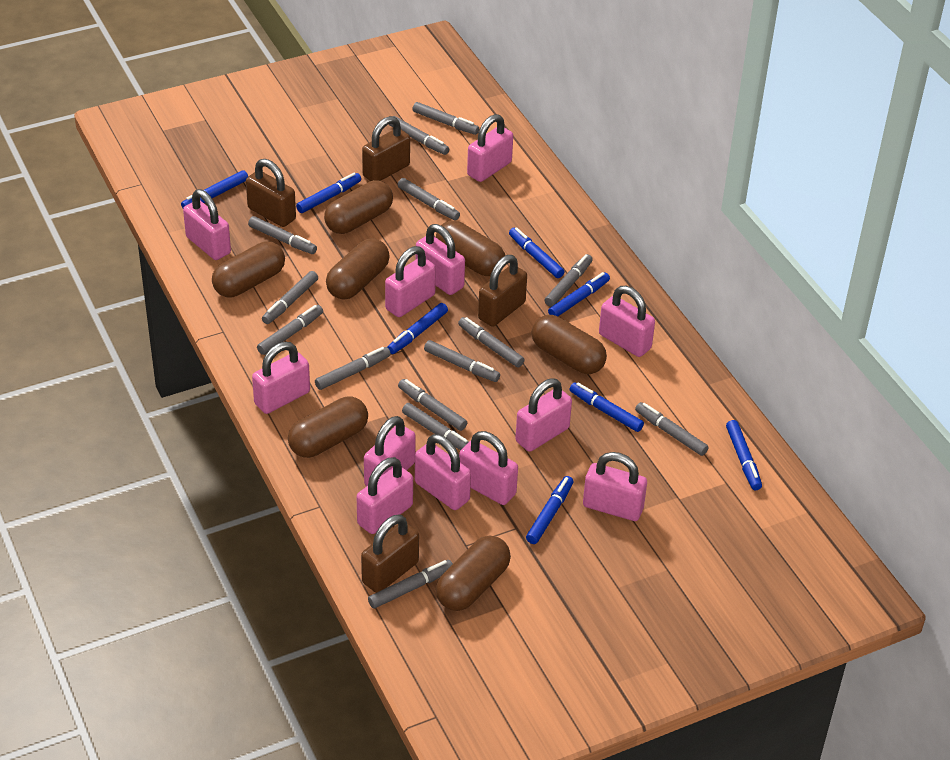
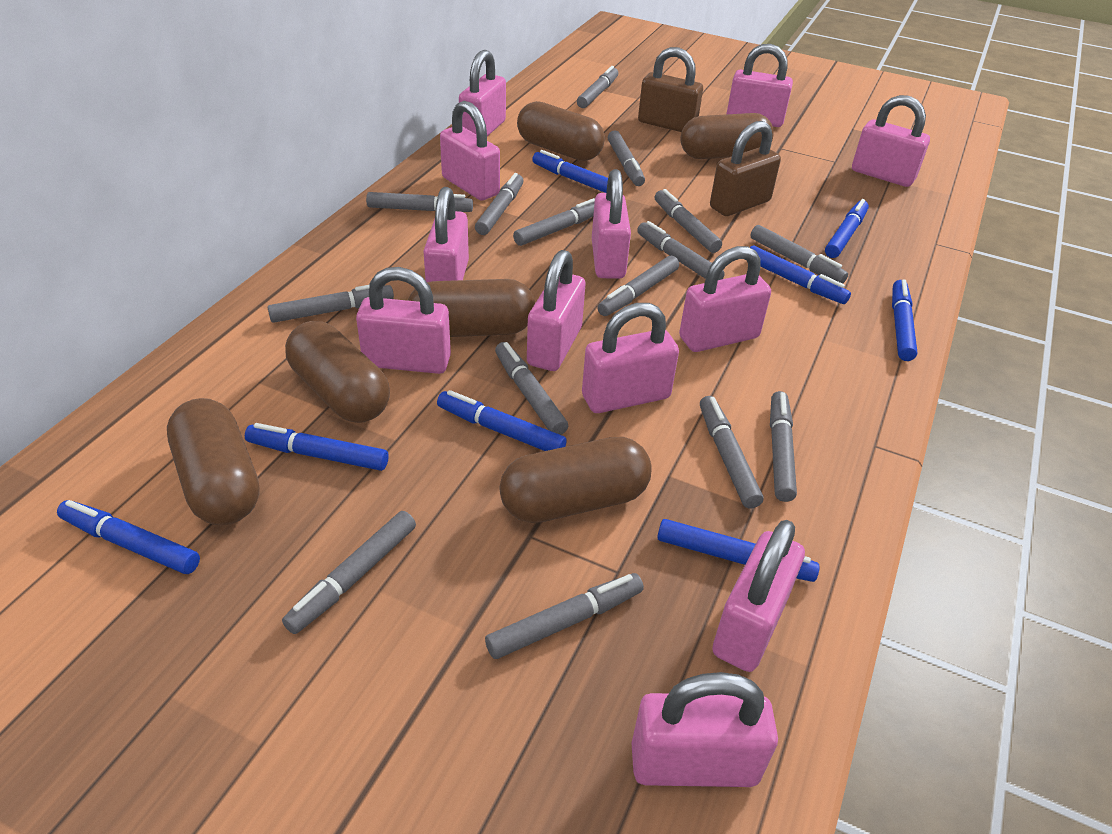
brown capsule: [212,241,285,297] [288,396,368,458] [324,180,393,234] [326,238,390,299] [436,221,505,276] [436,536,511,611] [532,315,607,374] = 7 -> [167,398,260,525] [285,321,390,423] [408,279,535,337] [500,437,652,523] [517,101,605,161] [680,113,774,159] = 6
brown padlock: [246,159,296,227] [361,514,419,593] [362,116,410,181] [478,255,527,327] = 4 -> [638,47,703,132] [710,121,781,216] = 2
grey marker: [248,216,317,254] [257,305,323,355] [262,271,318,324] [315,347,391,390] [368,560,453,609] [389,116,449,155] [398,178,460,220] [398,379,467,431] [402,403,469,450] [413,102,479,135] [424,340,500,382] [458,317,524,367] [545,254,593,307] [635,402,709,456] = 14 -> [268,285,394,323] [282,511,416,634] [366,192,473,212] [475,173,524,235] [485,573,644,659] [495,342,568,435] [513,198,595,246] [577,66,618,108] [597,256,679,316] [608,130,645,186] [637,221,725,280] [655,189,722,253] [700,396,763,508] [750,225,848,284] [770,391,797,502] = 15

